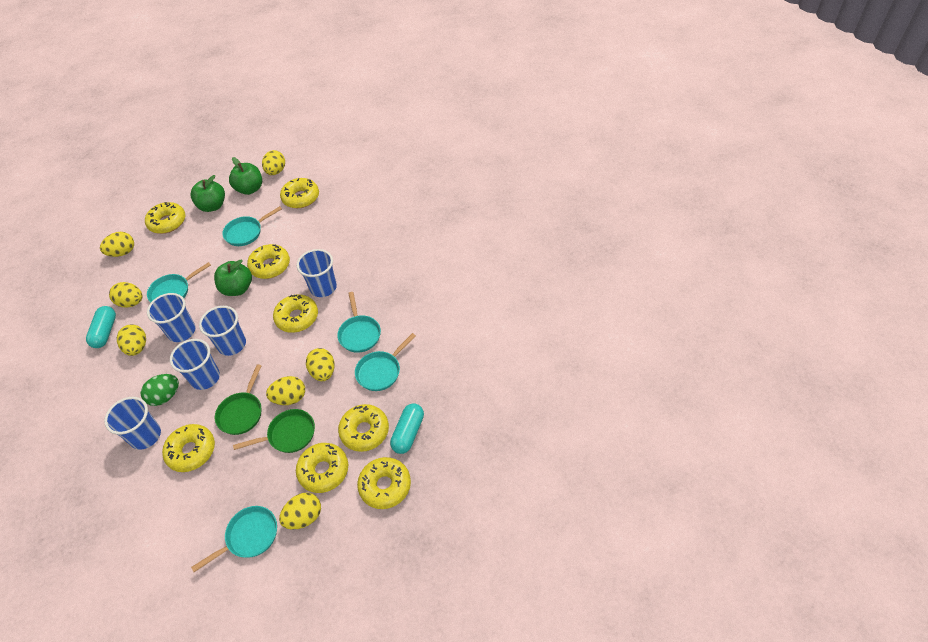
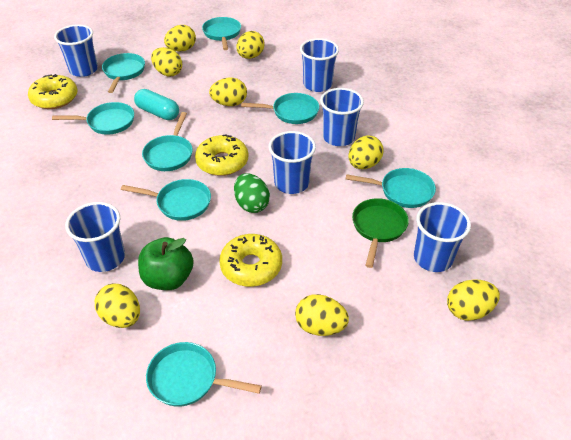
blue cup: [104,397,161,450] [147,293,196,342] [170,339,220,390] [199,306,246,356] [297,249,337,297] = 5 -> [54,24,98,77] [65,202,125,272] [268,131,316,194] [300,38,339,92] [320,88,364,146] [414,202,471,272] = 6
green apple: [190,175,225,212] [214,259,252,296] [229,157,262,195] = 3 -> [138,237,194,290] = 1
green pan: [215,364,261,435] [233,409,315,453] = 2 -> [352,198,409,268] = 1
turquoise capsule: [86,306,116,348] [390,403,424,454] = 2 -> [134,89,179,120] = 1
turquoise pan: [147,262,211,302] [191,506,277,572] [222,206,282,246] [337,292,381,353] [355,333,416,391] = 5 -> [52,102,134,135] [102,53,145,93] [121,179,211,221] [142,112,193,171] [146,342,262,407] [202,17,241,50] [241,93,319,124] [346,168,436,208] = 8
yellow donut: [145,202,185,234] [162,424,215,472] [247,244,290,279] [273,294,318,333] [280,178,319,208] [296,443,348,493] [338,404,389,452] [357,457,411,509] = 8 -> [28,74,77,109] [195,134,248,176] [219,234,282,287] = 3
yellow egg: [100,232,134,257] [109,282,143,308] [117,325,146,356] [262,150,285,175] [266,376,305,405] [279,493,321,530] [306,348,334,381] = 7 -> [95,284,140,328] [151,47,182,76] [164,25,196,52] [209,78,247,106] [236,31,265,59] [295,294,349,336] [348,136,384,169] [447,279,500,321] = 8

